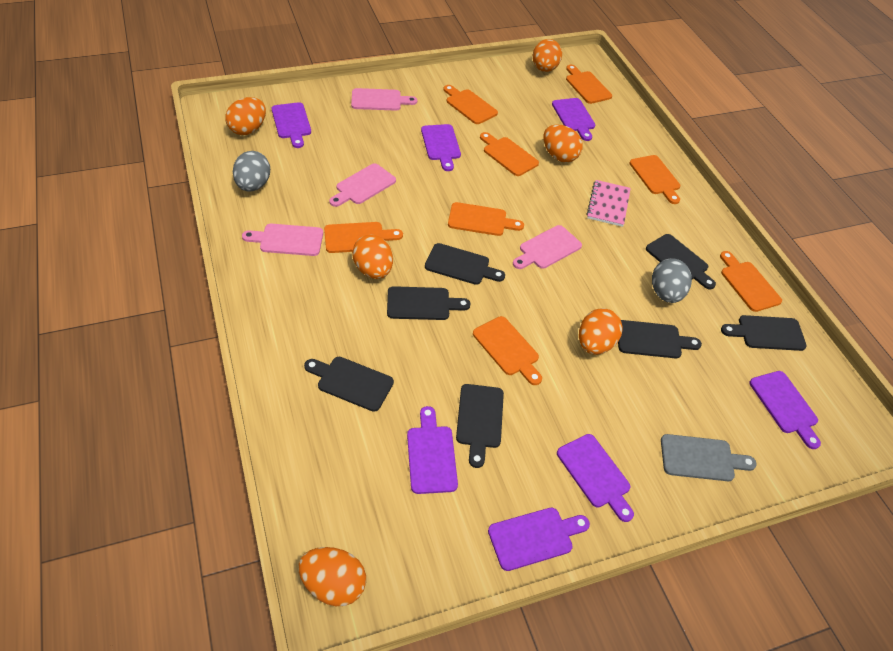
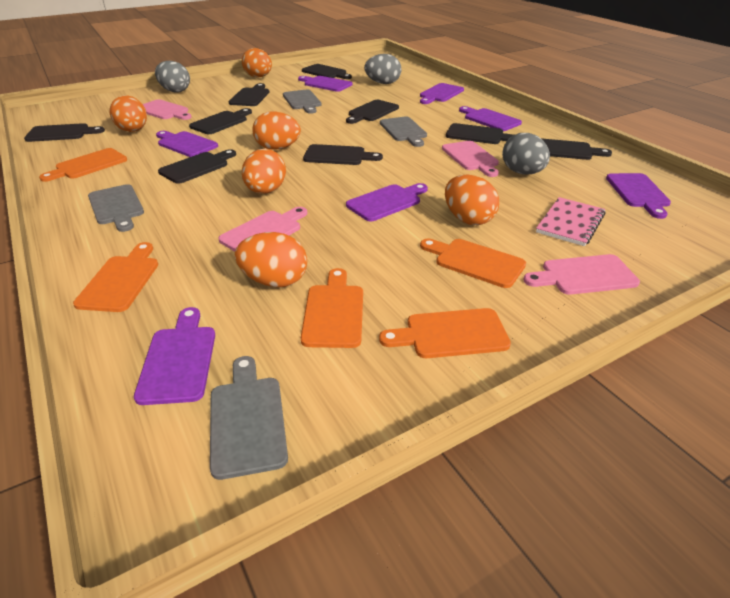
black cutting board: [304,357,394,412] [387,286,470,320] [425,243,505,285] [456,384,504,468] [618,320,702,358] [646,234,716,289] [721,315,807,351] = 7 -> [24,123,105,142] [158,149,236,184] [189,108,252,134] [228,83,269,106] [302,64,352,79] [303,144,383,165] [346,100,399,124] [446,123,513,144] [541,138,612,160] = 9
grey cutting board: [661,434,757,481] = 1 -> [88,184,144,232] [210,356,288,480] [283,90,321,114] [380,117,427,147] = 4
grey egg: [233,151,270,192] [652,258,692,303] = 2 -> [155,61,190,93] [364,54,401,84] [502,133,550,175] = 3
orange cutting board: [324,222,403,253] [443,85,498,124] [448,202,524,236] [473,316,542,385] [480,132,539,176] [566,65,612,104] [629,155,680,204] [720,251,782,312] = 8 -> [39,148,127,182] [73,242,158,312] [301,268,363,348] [379,308,511,358] [420,239,526,288] = 5

